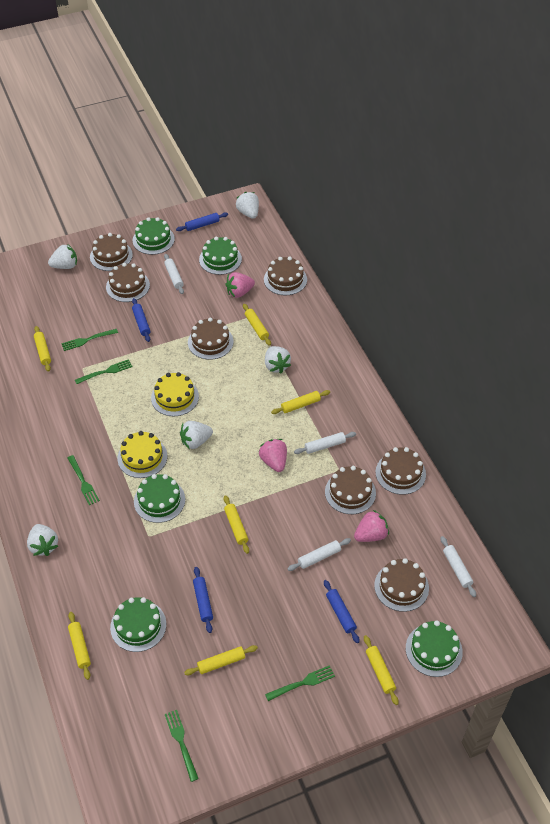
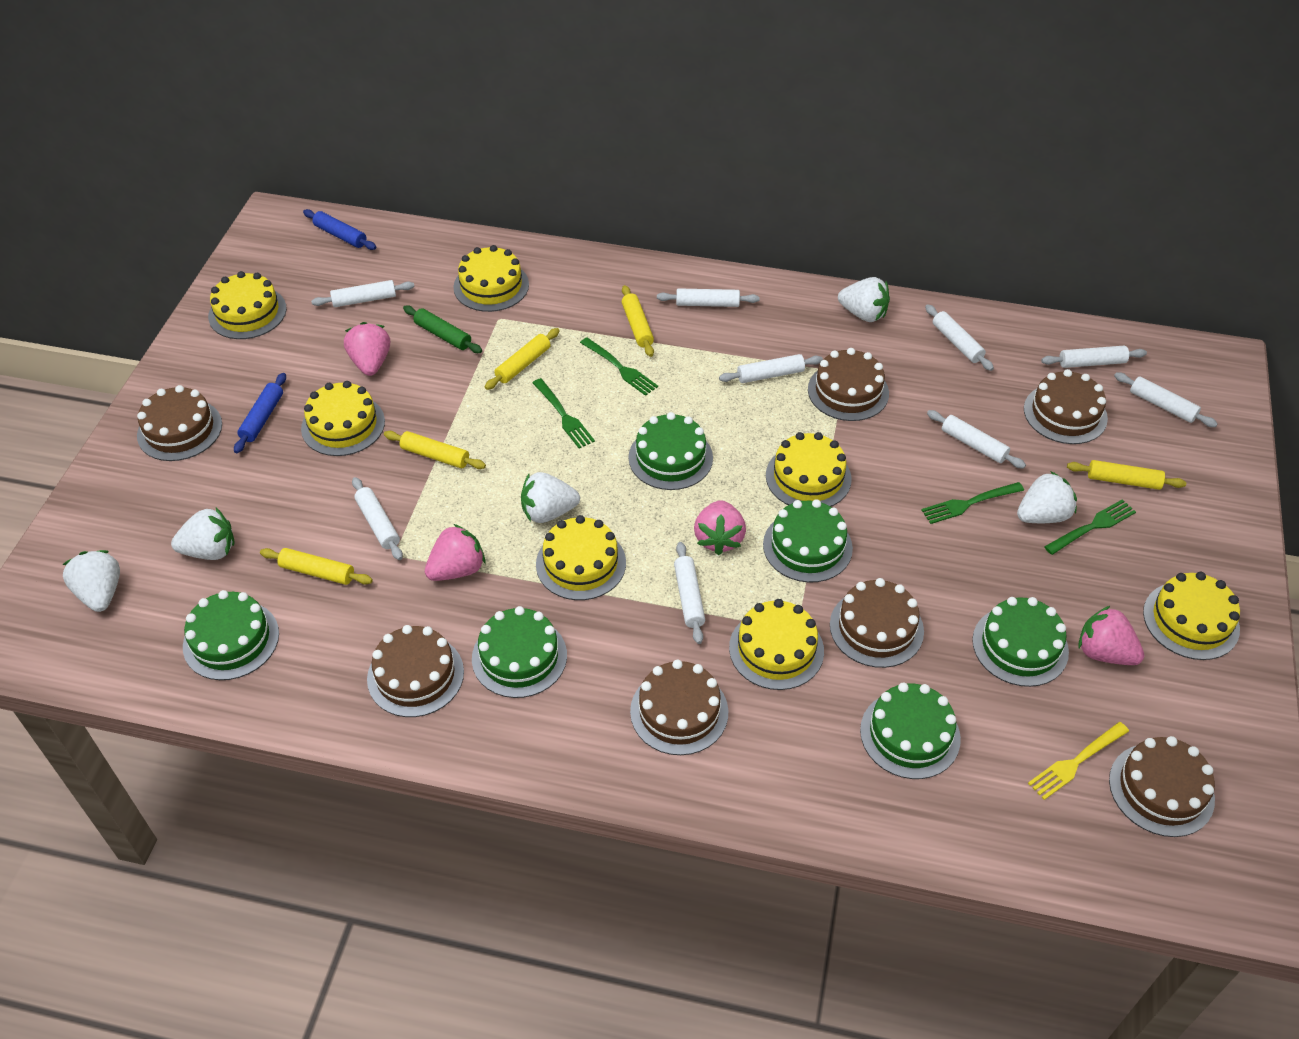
blue rolling pin: [132,298,150,342] [176,213,228,231] [193,567,213,633] [324,580,359,643] = 4 -> [234,373,286,453] [303,209,376,250] = 2
green cake: [110,597,166,652] [133,217,175,255] [134,474,185,523] [199,237,242,275] [406,621,463,677] = 5 -> [183,590,279,680] [472,606,567,698] [628,412,713,490] [763,499,853,582] [860,682,961,779] [972,597,1069,687] = 6
green fork: [61,329,118,351] [67,455,100,505] [75,359,132,384] [165,710,199,782] [265,665,335,701] = 5 -> [532,378,595,448] [580,338,658,396] [921,482,1024,524] [1044,499,1136,555] = 4
green rolling pin: none = 0 -> [403,306,482,353] = 1
pink strawberry: [226,272,255,298] [259,439,287,472] [354,510,389,542] = 3 -> [344,322,390,376] [425,524,485,581] [694,500,746,555] [1078,606,1144,665] = 4
white rolling pin: [164,254,184,294] [287,538,351,571] [294,432,356,454] [441,536,476,597] = 4 -> [311,280,415,307] [352,477,403,560] [657,288,759,307] [674,542,705,644] [719,354,823,383] [925,304,994,371] [927,410,1026,469] [1041,346,1147,368] [1114,372,1218,427] = 9
yellow cake: [117,431,167,478] [151,372,199,416] = 2 -> [208,271,287,339] [301,381,385,456] [453,245,529,312] [536,515,626,600] [729,599,824,690] [766,432,852,507] [1143,572,1240,660] = 7
yellow fork: none = 0 -> [1028,722,1129,800] = 1
yellow rolling pin: [34,326,51,372] [68,612,91,680] [184,645,258,675] [224,495,249,554] [243,304,271,346] [271,390,330,414] [364,635,399,705] = 7 -> [260,548,373,585] [384,431,486,469] [485,328,560,390] [622,285,654,357] [1067,460,1186,490] = 5

